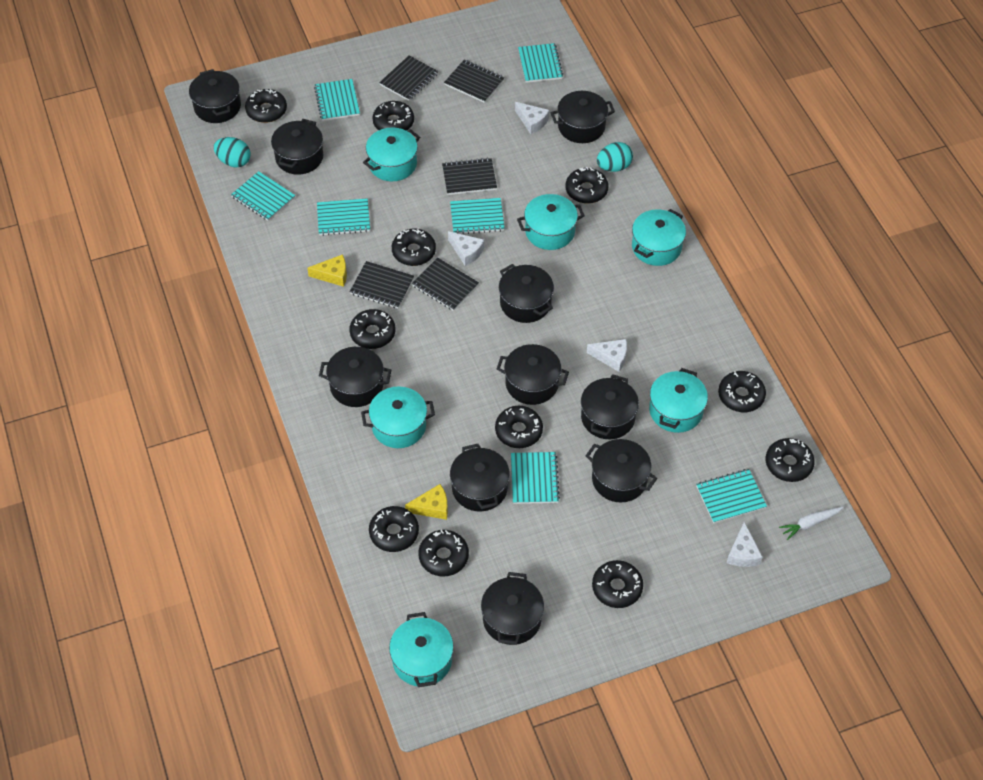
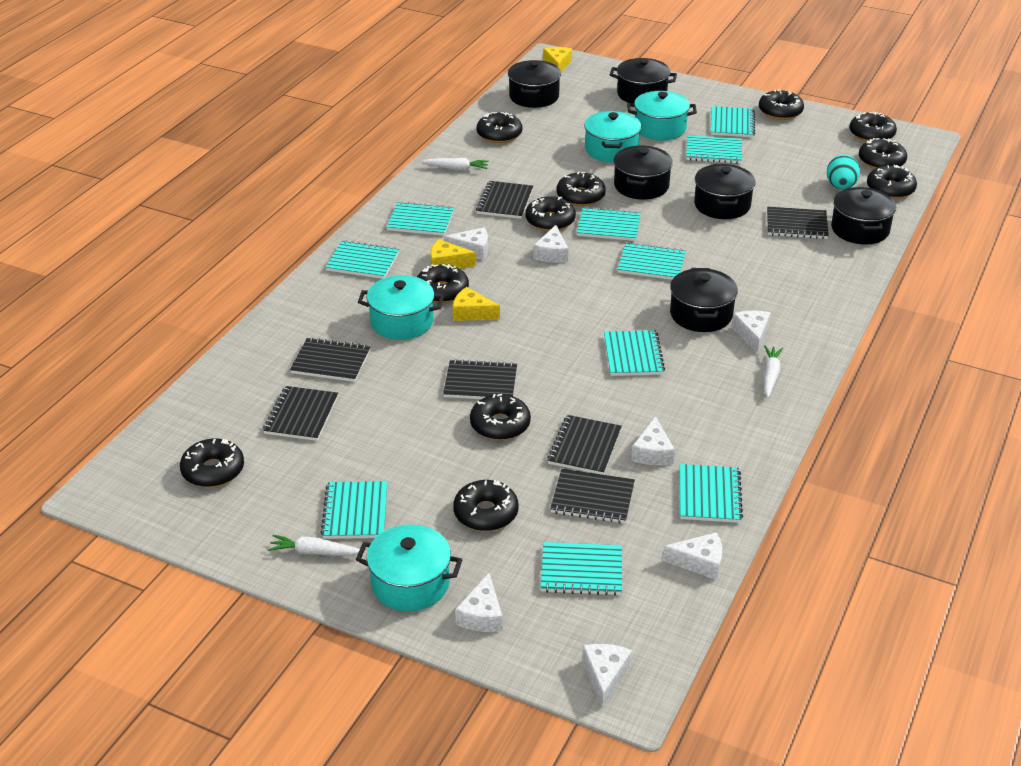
black notebook: [350,261,414,308] [379,56,439,101] [412,258,479,311] [442,158,497,195] [444,60,504,103] = 5 -> [263,386,338,441] [290,337,371,382] [443,359,517,399] [476,181,533,219] [547,415,622,475] [550,469,635,523] [767,207,829,239] = 7
black pot: [189,69,241,123] [271,119,323,175] [319,347,391,407] [450,444,510,511] [481,572,544,645] [497,344,569,405] [499,264,554,323] [550,91,615,143] [581,374,639,439] [585,439,658,502] = 10 -> [508,60,561,108] [609,58,677,103] [613,146,673,200] [670,268,738,332] [694,164,755,219] [831,187,896,244] = 6
turquoise egg: [214,137,250,167] [597,142,633,172] = 2 -> [827,154,860,189] = 1
turquoise notebook: [231,171,295,221] [314,79,360,121] [317,198,370,236] [450,198,505,234] [511,452,560,504] [518,43,563,83] [696,469,767,523] = 7 -> [320,481,387,539] [325,240,399,279] [387,202,454,236] [541,542,622,596] [577,207,641,241] [604,330,665,376] [617,242,686,280] [680,464,743,523] [686,135,742,164] [711,106,755,137] = 10
turquoise pot: [361,387,435,448] [363,128,420,181] [389,612,454,687] [517,194,585,250] [632,209,686,266] [649,368,708,433] = 6 -> [356,525,463,611] [358,275,444,340] [584,111,641,162] [627,91,697,141] = 4
white carrot: [779,507,843,540] = 1 -> [268,535,360,556] [421,158,489,170] [764,345,783,398] = 3
white cheese: [448,231,484,266] [515,102,549,134] [587,339,627,372] [727,522,763,567] = 4 -> [443,227,488,260] [455,573,502,632] [533,225,568,263] [582,644,632,708] [631,416,675,465] [663,532,722,580] [731,311,770,354] = 7
yellow cheese: [307,254,347,287] [405,484,448,520] = 2 -> [431,239,476,268] [453,287,500,321] [543,47,572,72] = 3

